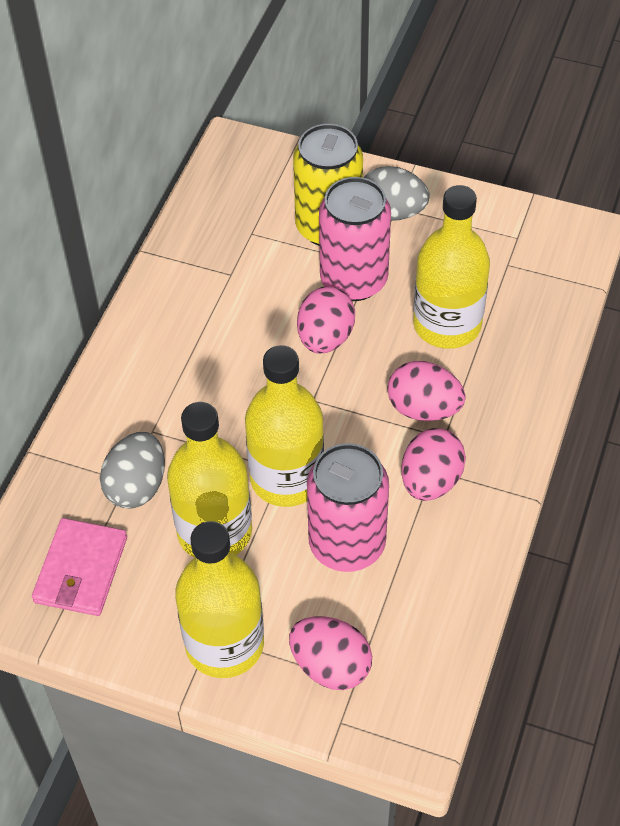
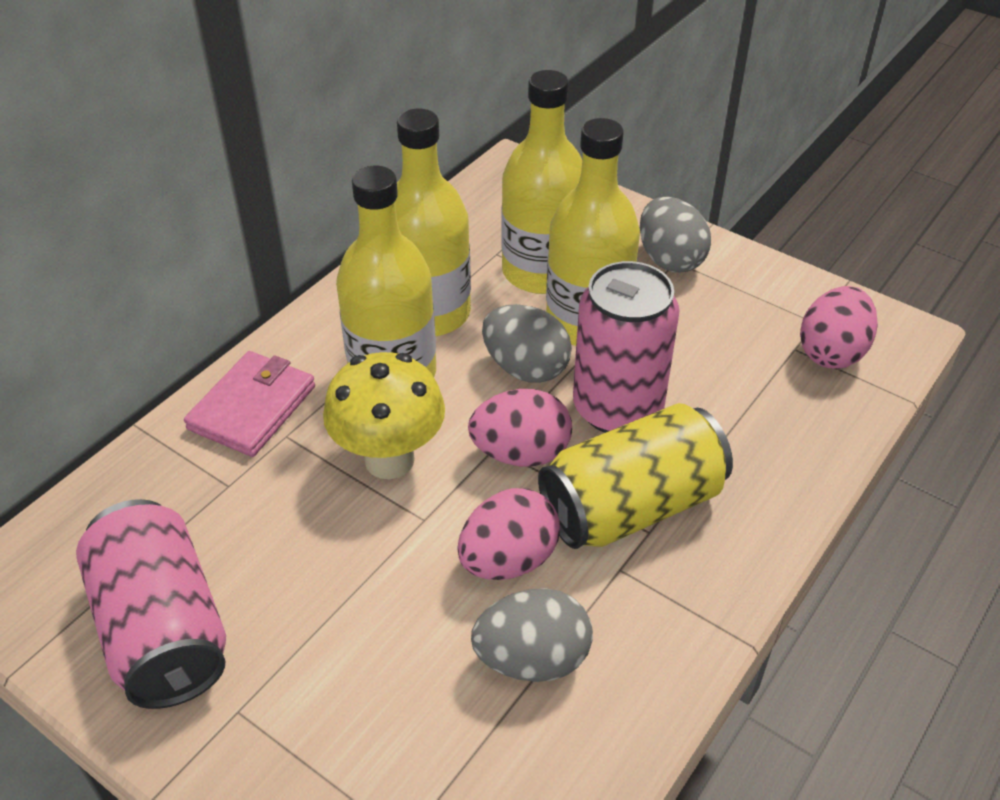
grey egg: [100,432,165,509] [364,166,430,221] = 2 -> [471,588,593,682] [482,304,572,383] [640,197,711,273] = 3
pink egg: [289,616,372,690] [297,286,355,354] [387,361,466,421] [401,428,466,501] = 4 -> [457,488,560,580] [468,389,572,467] [800,286,878,369] = 3
yellow mushroom: none = 0 -> [323,352,445,479] = 1

